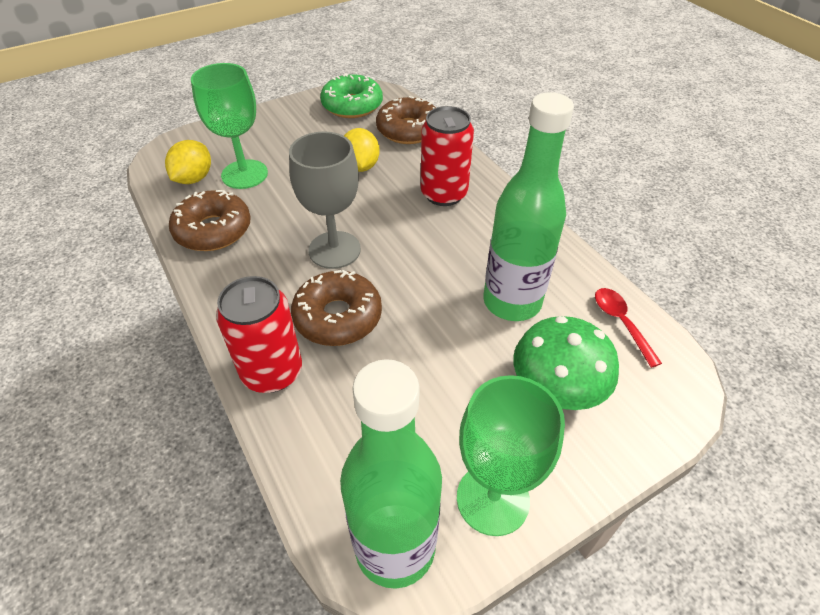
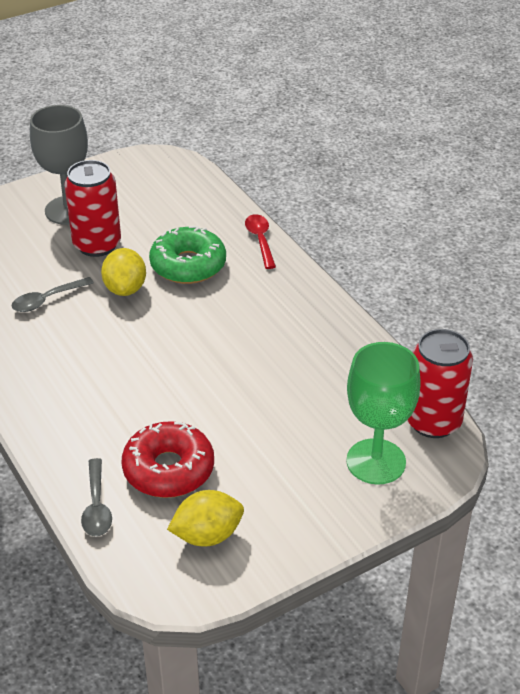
brown donut: [169,190,251,251] [291,270,382,346] [376,96,436,144] = 3 -> none = 0
green bottle: [340,359,442,589] [483,92,574,321] = 2 -> none = 0
green goblet: [191,63,268,189] [457,375,565,536] = 2 -> [346,342,421,485] = 1
green mushroom: [513,316,619,410] = 1 -> none = 0
grey spoon: none = 0 -> [12,277,94,312] [81,458,112,536] = 2
red donut: none = 0 -> [122,421,214,498] = 1

